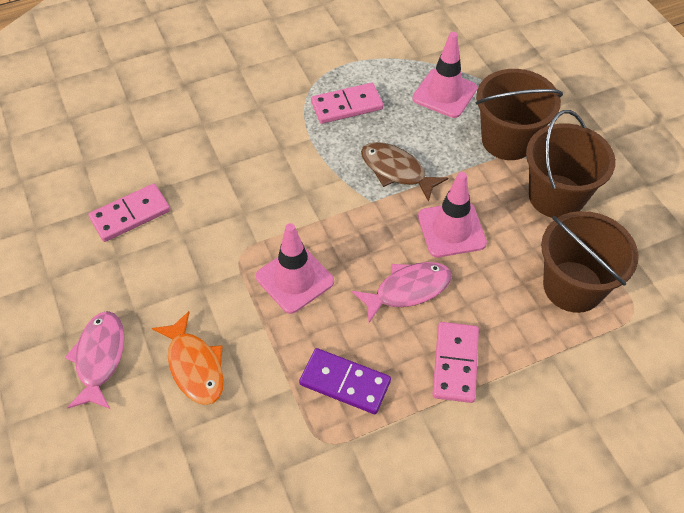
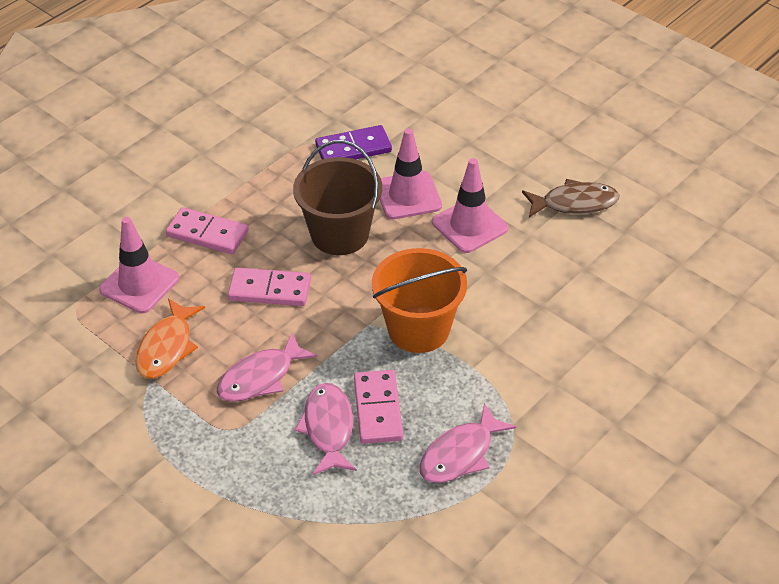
brown bucket: [476,69,563,160] [526,110,616,218] [541,211,639,313] = 3 -> [293,140,382,255] = 1
orange bucket: none = 0 -> [372,248,467,353] = 1
pink fish: [65,311,124,409] [352,262,452,323] = 2 -> [216,333,317,402] [295,383,357,475] [419,403,516,483] = 3

